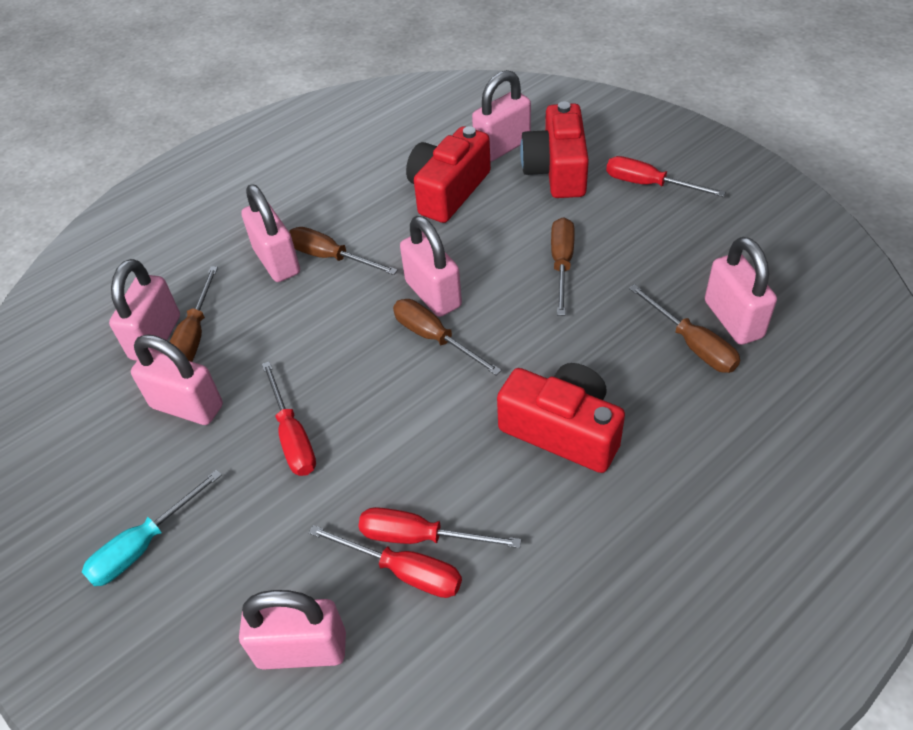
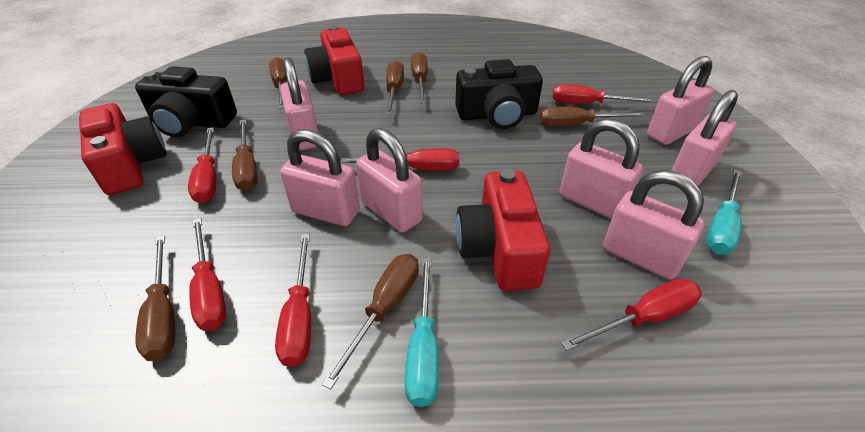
black camera: none = 0 -> [135,66,237,137] [455,59,543,129] = 2
brown screwdriver: [170,266,218,362] [289,227,398,275] [393,299,502,375] [551,217,575,316] [629,284,740,373] = 5 -> [135,235,175,361] [232,119,258,191] [269,57,287,109] [322,254,419,389] [385,61,404,115] [411,52,428,103] [540,107,646,127] = 7
red screwdriver: [262,361,316,476] [309,525,462,598] [358,507,521,548] [606,156,726,197] = 4 -> [188,127,217,203] [189,218,226,331] [275,234,311,367] [341,148,459,171] [552,84,656,104] [561,278,702,351] = 6
turquoise screwdriver: [82,470,222,587] = 1 -> [405,258,439,407] [706,170,742,254] = 2

